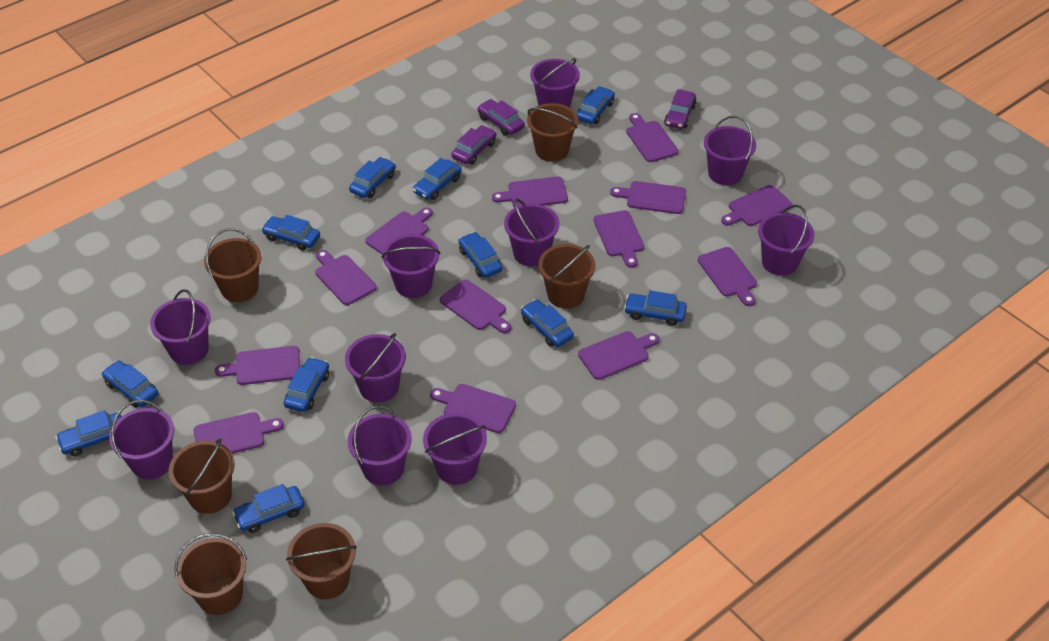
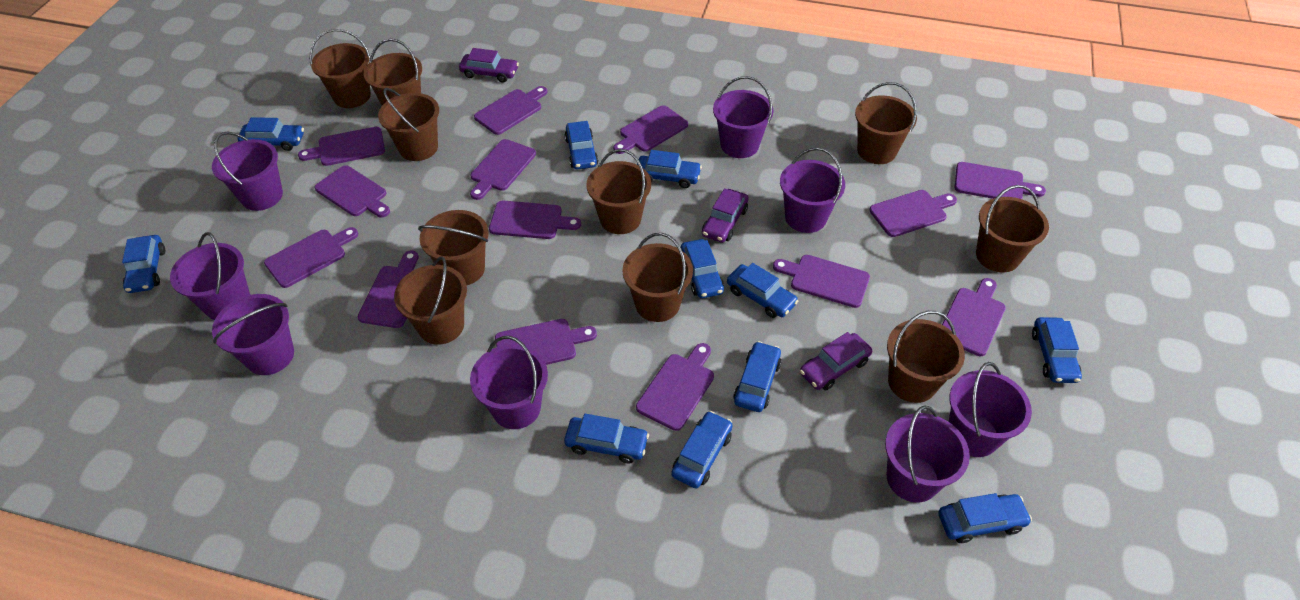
brown bucket: [169,438,235,514] [174,533,247,615] [204,228,262,302] [286,523,357,599] [527,103,578,162] [539,244,595,309] = 6 -> [309,29,371,108] [364,39,422,105] [378,88,439,161] [394,256,467,345] [418,210,488,285] [587,149,651,234] [622,233,693,322] [855,82,917,164] [887,311,965,403] [976,185,1049,272] = 10
purple bucket: [109,400,174,479] [150,289,211,365] [345,333,406,403] [348,406,412,485] [382,234,440,298] [423,413,487,485] [504,199,559,267] [530,58,580,107] [704,116,756,186] [758,205,815,276] = 10 -> [170,232,250,320] [212,132,283,211] [212,294,294,375] [470,336,548,429] [713,76,774,158] [780,148,845,233] [885,406,970,503] [949,362,1032,457] = 8
purple cutting board: [194,412,284,454] [215,346,300,385] [315,250,377,305] [365,207,433,254] [430,384,516,433] [440,280,511,333] [492,176,568,208] [578,331,659,380] [594,210,644,268] [610,181,686,214] [626,113,679,162] [698,247,757,306] [721,185,792,226] = 13 -> [264,227,358,288] [298,127,385,166] [315,165,390,218] [358,251,419,328] [470,139,536,200] [474,86,547,135] [489,201,581,239] [495,319,597,365] [613,105,688,154] [636,343,714,431] [773,255,870,308] [869,190,957,237] [942,278,1006,356] [955,162,1046,199] = 14

